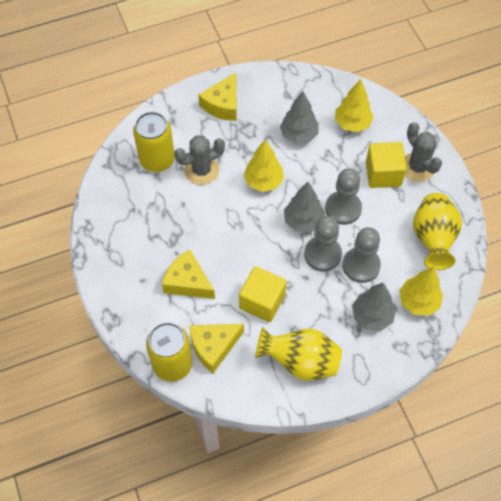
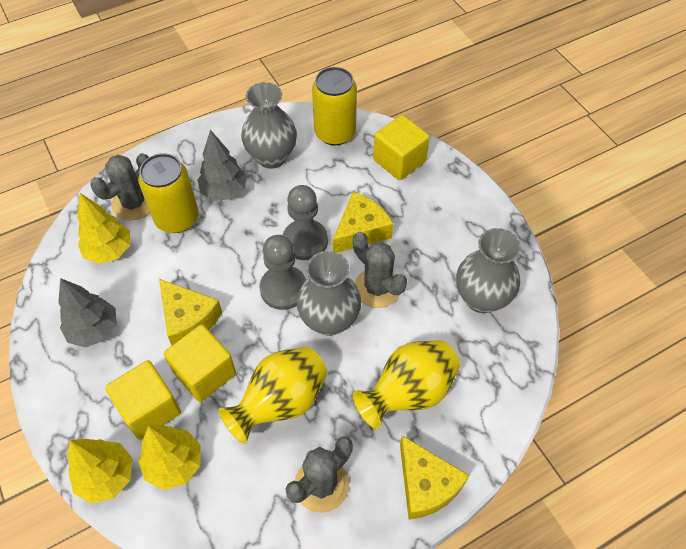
grey cactus: [174,135,225,185] [405,122,442,182] = 2 -> [90,153,150,220] [286,436,353,513] [353,232,407,308] = 3
grey pawn: [304,216,342,272] [325,168,362,225] [342,227,381,283] = 3 -> [259,235,306,310] [283,185,328,260] = 2
grey tree: [280,91,318,144] [284,182,325,233] [352,283,396,331] = 3 -> [58,278,117,348] [197,130,247,201] = 2
grey vase: none = 0 -> [241,82,297,169] [297,251,361,336] [456,228,521,313] = 3
yellow cube: [239,266,287,322] [366,142,407,188] = 2 -> [105,360,181,440] [164,324,236,402] [373,115,430,180] = 3

